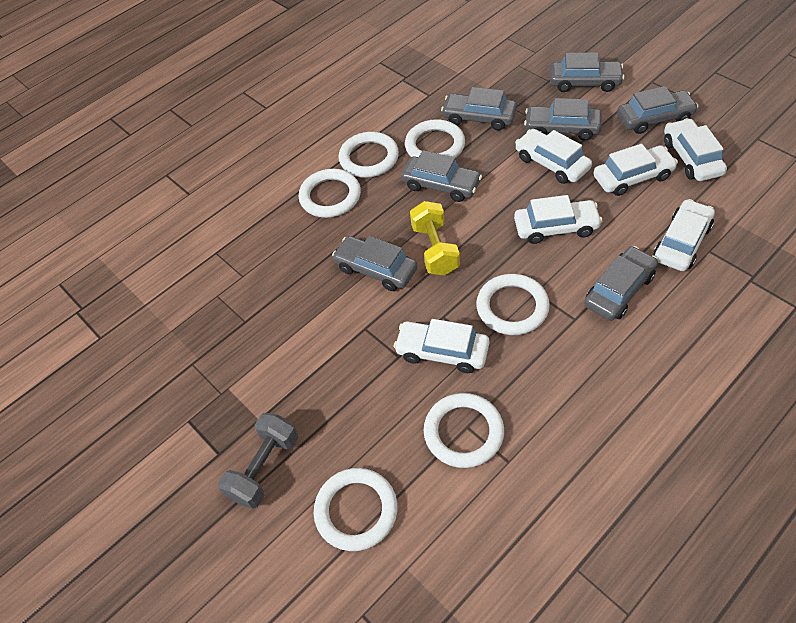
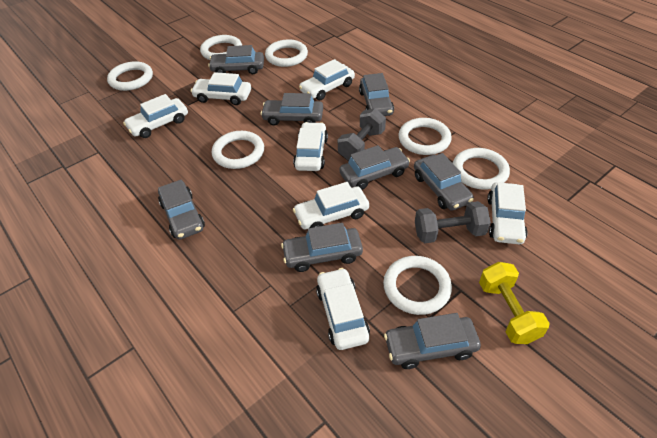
grey car: [332,236,418,291] [401,150,482,202] [441,87,517,131] [524,98,602,141] [550,52,624,92] [584,246,658,321] [617,86,699,134] = 7 -> [158,180,205,240] [208,45,264,74] [261,93,323,125] [281,223,363,272] [339,145,410,190] [359,73,394,116] [384,313,481,369] [414,153,474,210] = 8
grey dumbbell: [218,413,298,509] = 1 -> [338,108,386,161] [415,201,491,243] = 2
white car: [394,319,489,373] [514,195,603,244] [515,129,592,184] [593,144,678,196] [654,199,715,271] [664,118,727,181] = 6 -> [123,94,188,138] [191,72,251,105] [293,122,328,171] [293,182,369,230] [299,59,355,100] [316,268,370,350] [487,182,528,244] = 7
white ring: [299,169,361,218] [314,468,398,551] [339,132,399,178] [405,119,465,158] [424,393,504,468] [476,274,550,335] = 6 -> [107,61,153,91] [200,35,242,60] [212,131,264,169] [265,39,308,67] [383,256,452,315] [398,118,452,155] [453,148,510,190] = 7

